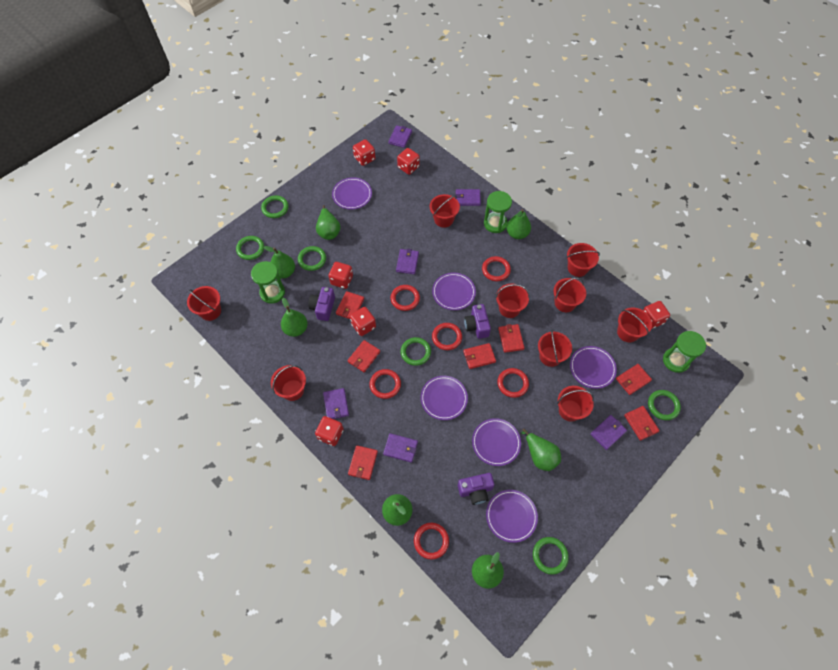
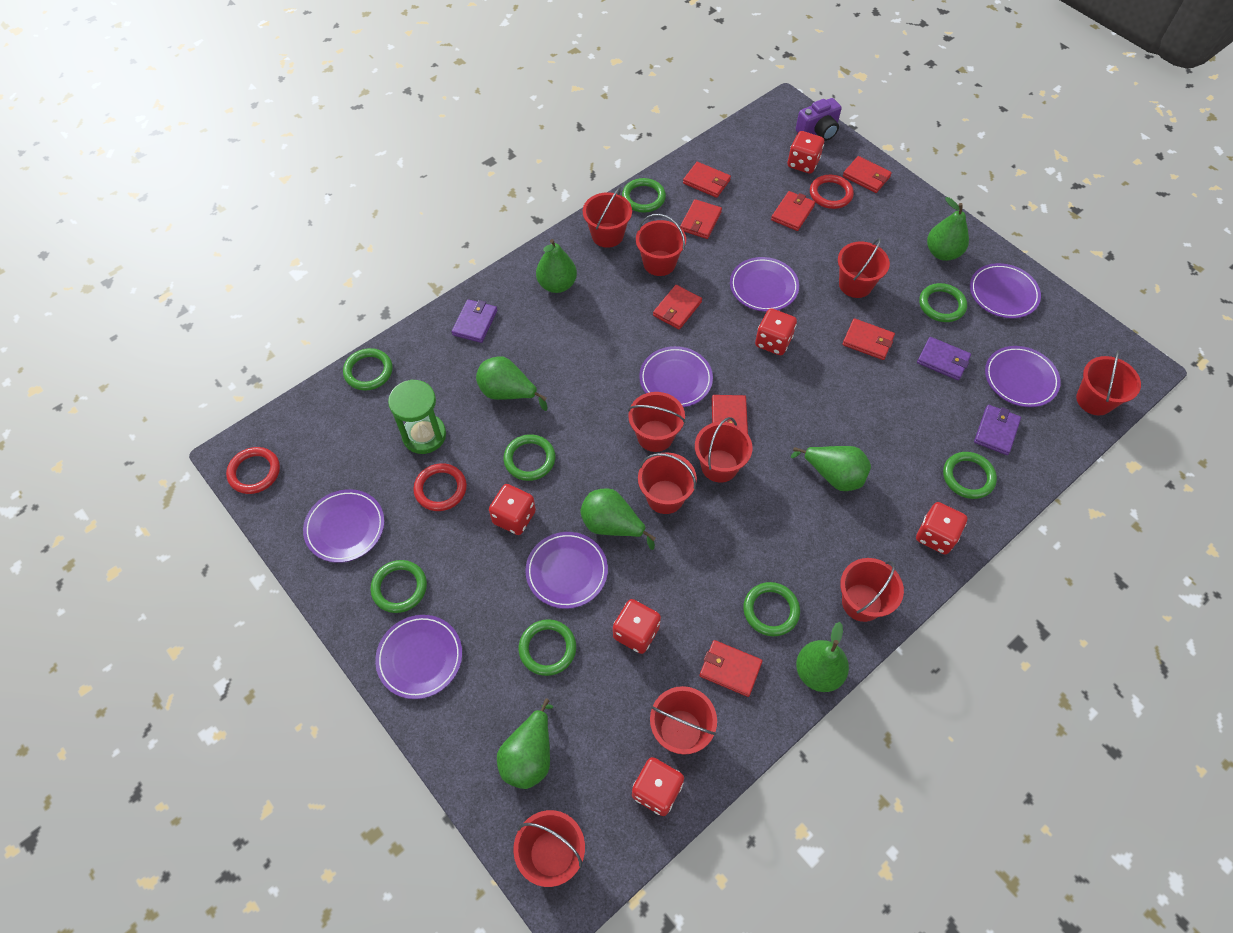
green hourglass: [251,261,285,304] [484,191,512,233] [663,331,706,373] = 3 -> [388,379,446,454] = 1
green ring: [236,236,264,260] [261,195,289,218] [298,246,326,271] [400,337,431,366] [533,537,569,575] [648,390,681,420] = 6 -> [343,348,392,391] [371,560,427,613] [504,434,555,481] [519,619,576,676] [622,178,666,213] [743,582,800,636] [919,283,967,322] [943,452,997,499] = 8
purple camera: [308,287,335,321] [458,473,494,505] [464,304,491,339] = 3 -> [796,98,842,141] = 1
purple plate: [332,177,372,209] [420,376,468,420] [432,273,476,310] [472,418,521,466] [486,490,538,543] [570,346,617,389] = 6 -> [303,489,384,563] [375,615,462,699] [525,532,608,609] [639,346,713,407] [730,257,799,312] [970,263,1041,318] [985,346,1061,407] = 7
purple wallet: [323,388,349,419] [383,433,418,463] [388,125,412,148] [396,249,419,274] [455,189,481,206] [590,415,627,450] = 6 -> [452,299,497,343] [917,337,971,380] [974,405,1021,455] = 3
red bucket: [187,286,221,321] [271,365,306,401] [430,194,460,228] [496,283,530,318] [538,330,572,367] [553,277,586,312] [557,386,594,422] [567,243,600,277] [617,307,652,342] = 9 -> [513,810,585,887] [583,187,632,248] [628,392,686,452] [636,214,686,276] [638,452,697,514] [650,686,717,755] [695,417,753,483] [838,238,890,298] [840,558,904,622] [1076,350,1141,415] = 10
red ring: [369,369,401,399] [390,285,420,311] [414,523,449,559] [432,323,462,350] [482,256,511,281] [497,368,529,398] = 6 -> [226,447,280,494] [413,463,467,511] [810,175,854,209] = 3
red wallet: [336,291,364,319] [347,340,380,372] [348,445,378,480] [463,343,496,369] [498,324,524,353] [616,364,652,395] [624,406,660,441] = 7 -> [653,285,702,330] [680,199,722,239] [683,162,731,198] [699,640,763,697] [712,395,748,434] [771,191,815,231] [842,318,895,360] [843,156,892,193] = 8

